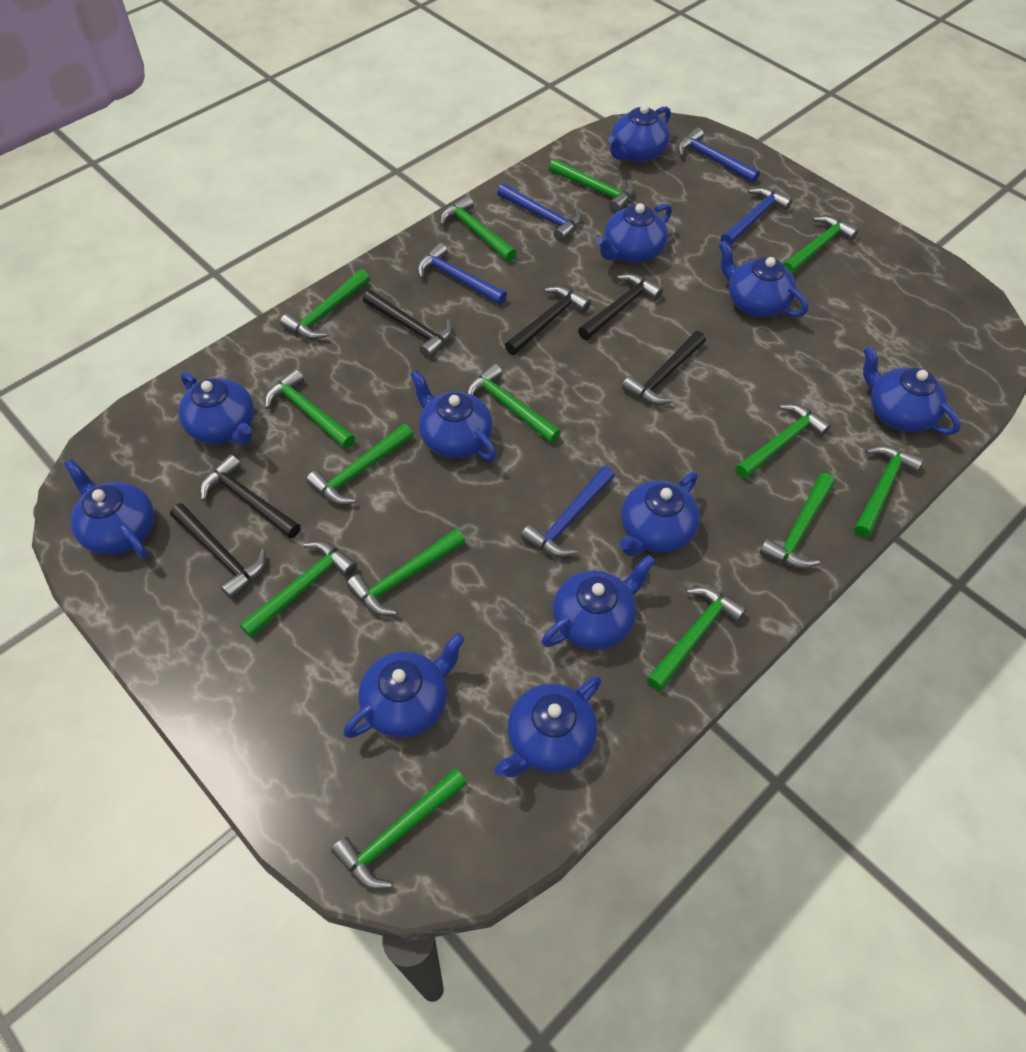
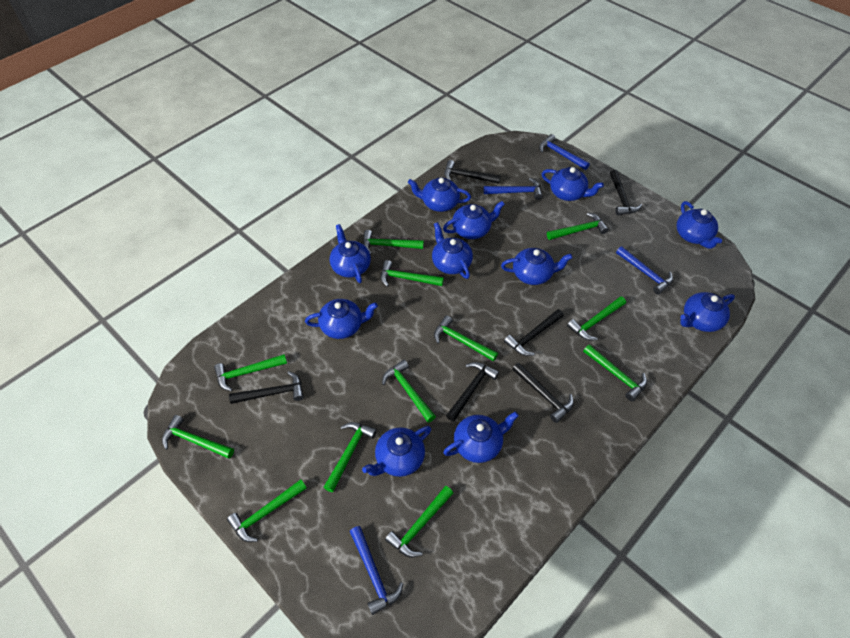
blue hammer: [417,242,507,305] [497,183,582,241] [521,466,615,557] [677,127,760,183] [721,187,793,246] = 5 -> [350,526,403,615] [484,178,543,200] [539,134,590,170] [616,246,673,295] = 4
green hammer: [239,541,357,638] [265,369,355,449] [280,270,370,340] [306,424,414,505] [331,768,467,890] [347,529,466,615] [440,195,517,262] [466,363,561,443] [549,159,634,212] [647,587,747,691] [735,404,831,479] [759,473,835,569] [783,215,859,274] [854,445,924,538] = 14 -> [162,415,234,459] [214,354,287,391] [227,479,307,542] [323,422,377,492] [363,230,424,255] [380,260,444,287] [382,360,436,423] [385,486,454,557] [434,315,498,361] [547,213,609,240] [567,296,626,341] [583,344,647,401] = 12

